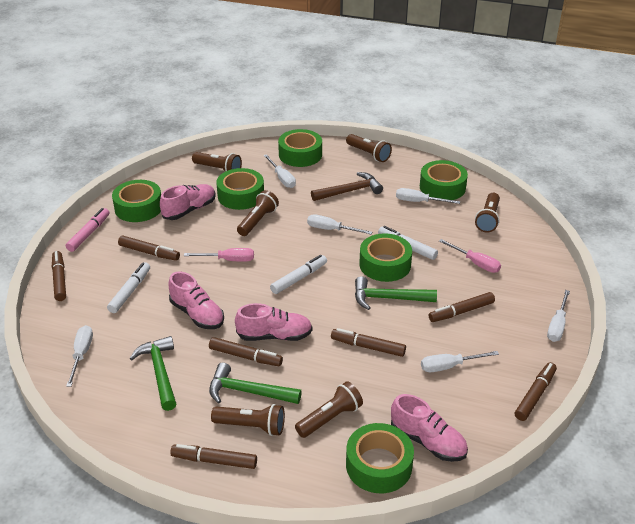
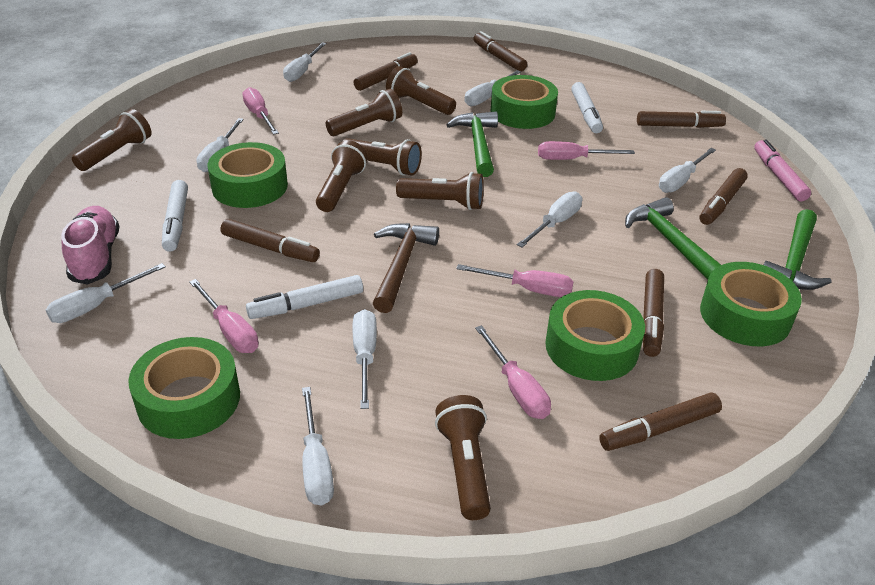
brown flashlight: [192,152,242,172] [211,404,285,436] [237,190,279,236] [295,381,363,438] [346,134,392,162] [475,193,500,233] = 6 -> [72,109,152,171] [316,140,367,212] [326,89,402,136] [342,138,422,176] [386,66,456,115] [396,172,484,210] [435,395,491,520] = 7
green tape: [112,180,161,222] [216,168,264,210] [278,129,322,167] [346,423,414,493] [359,233,412,282] [420,160,468,200] = 6 -> [128,337,240,439] [208,142,288,208] [491,75,558,129] [545,290,645,381] [700,262,802,346] = 5
pink screwdriver: [184,248,254,262] [439,239,501,273] = 2 -> [189,279,259,353] [242,87,279,135] [456,264,574,297] [475,325,551,419] [538,141,635,160] = 5
pink shoe: [160,184,216,220] [168,271,224,329] [235,303,313,341] [391,394,468,462] = 4 -> [61,206,119,284] = 1
white screwdriver: [66,325,93,387] [263,154,296,188] [307,214,372,234] [396,188,460,204] [421,351,499,372] [547,290,570,342] = 6 -> [46,263,166,323] [196,118,244,172] [283,42,326,82] [302,387,334,505] [353,309,377,409] [464,70,521,106] [517,192,582,247] [659,148,716,193] = 8

